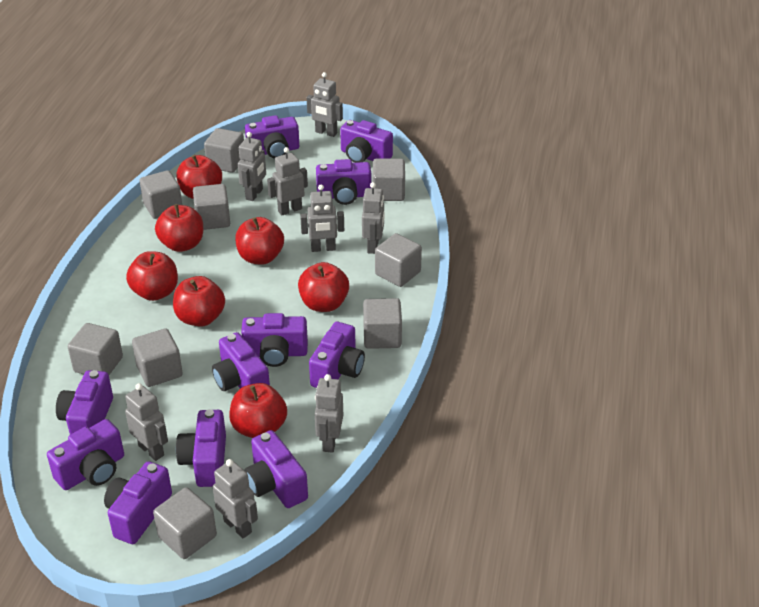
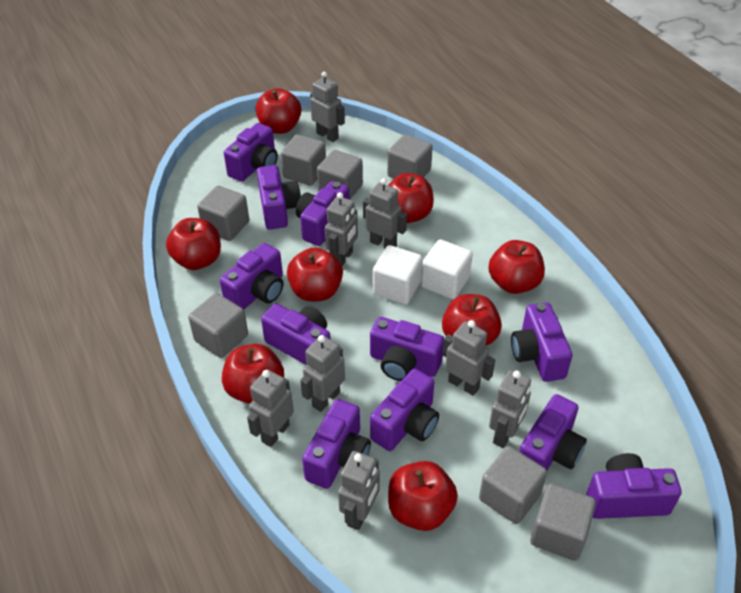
grey cube: [68,323,123,375] [132,328,183,387] [140,170,182,219] [153,487,217,559] [193,184,230,230] [204,128,244,173] [363,298,402,349] [372,159,405,201] [375,233,422,287] = 9 -> [188,293,248,358] [197,186,249,241] [281,134,326,186] [317,150,363,199] [387,134,432,179] [479,446,547,524] [530,483,596,561] = 7
red apple: [126,251,178,301] [155,204,203,252] [173,276,225,327] [177,155,222,199] [229,383,287,438] [235,217,284,265] [298,262,349,312] = 7 -> [166,218,221,270] [222,344,284,404] [256,88,301,134] [287,247,343,301] [388,173,434,223] [388,461,458,531] [442,294,502,346] [488,240,545,294] = 8
white cube: none = 0 -> [373,245,423,305] [421,239,473,299] = 2

